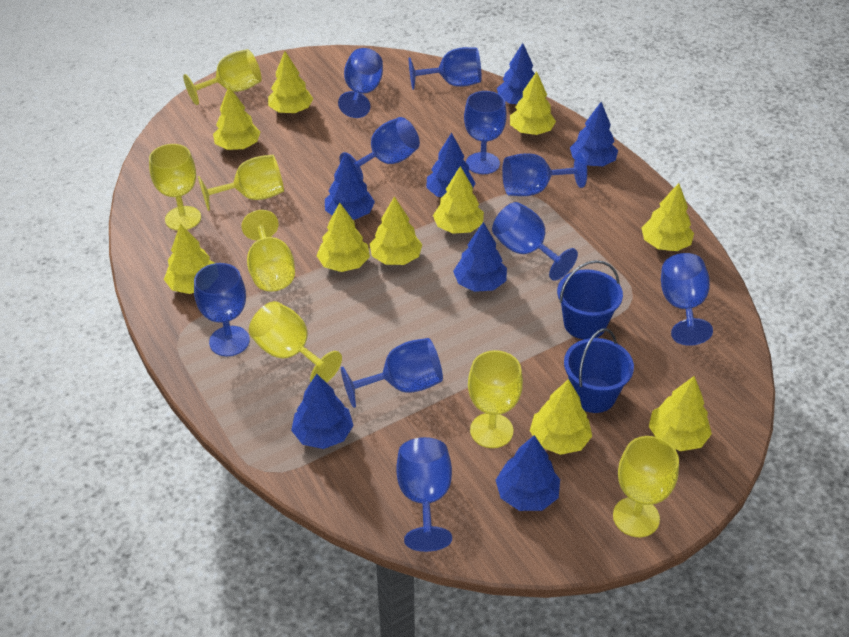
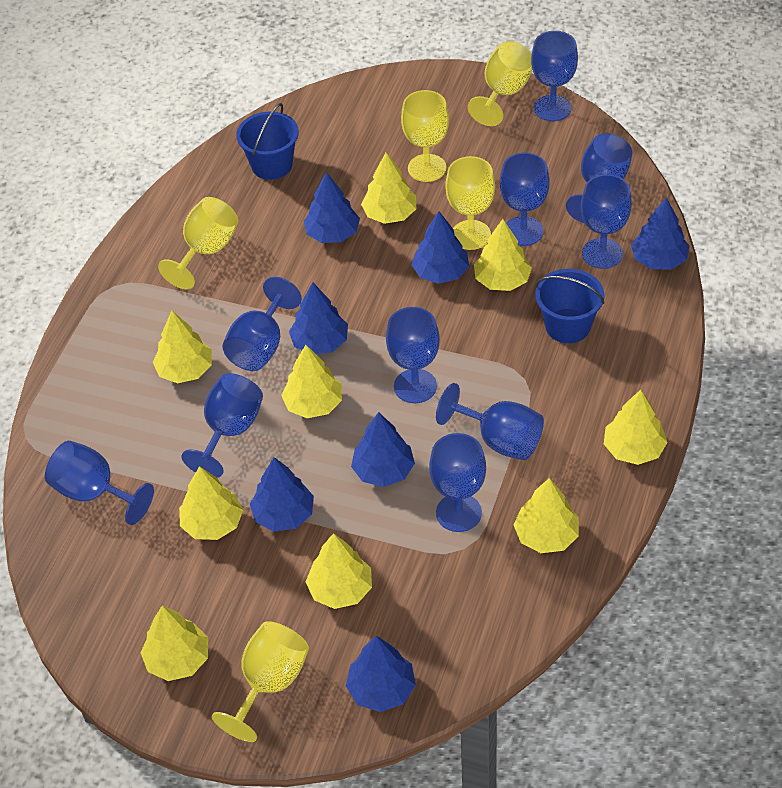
yellow goblet: [149,144,201,230] [183,49,262,105] [198,155,284,211] [241,210,295,291] [249,301,342,383] [468,350,523,448] [613,436,679,537] = 7 -> [158,197,238,289] [212,621,309,742] [401,90,449,182] [445,156,495,250] [468,41,532,126] = 5
yellow tree: [164,224,214,294] [213,86,260,150] [268,51,313,113] [317,202,370,272] [370,196,423,265] [433,166,484,234] [510,71,556,135] [530,379,592,455] [642,183,694,251] [649,376,712,451] = 10 -> [141,606,208,681] [153,311,212,383] [179,466,243,540] [281,345,342,418] [306,533,372,609] [361,153,416,224] [474,219,532,291] [513,478,579,553] [604,389,668,465] = 9

